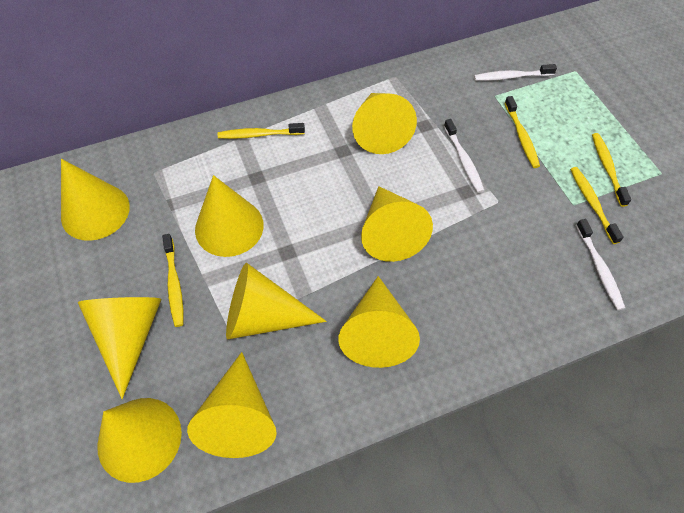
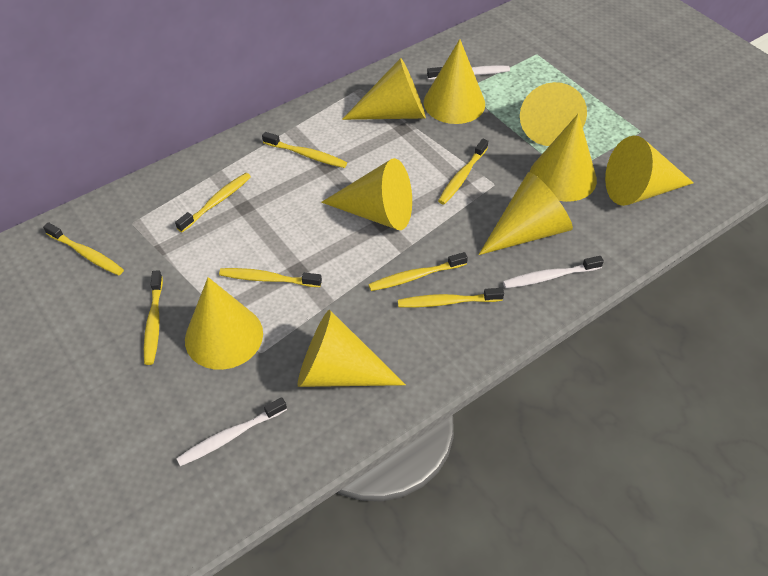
yellow toothbrush: [162,234,184,327] [218,123,305,139] [505,96,540,168] [570,167,624,244] [592,133,631,207] = 5 -> [43,222,124,276] [144,270,163,365] [175,173,251,232] [219,268,322,287] [262,132,347,168] [368,252,468,291] [398,288,504,308] [438,139,488,204] = 8

